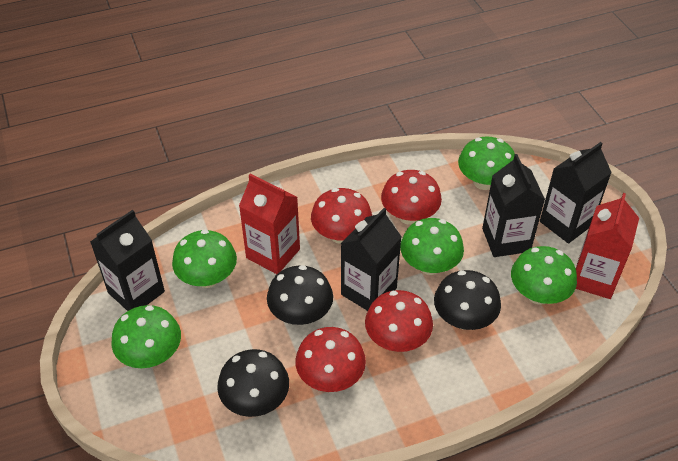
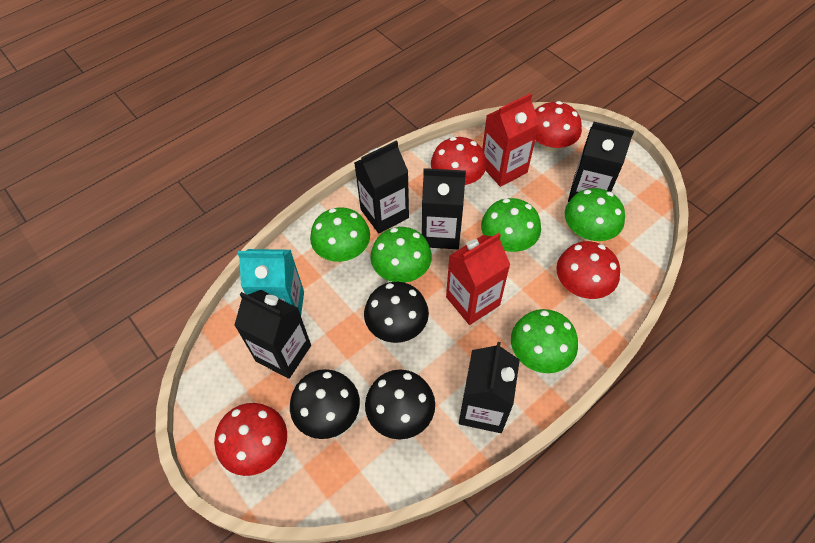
black carton: [90,210,165,311] [341,208,402,311] [482,154,545,257] [540,142,612,244] = 4 -> [234,290,311,379] [354,140,409,234] [422,168,466,249] [459,342,520,433] [568,122,634,202] = 5
turquoise carton: none = 0 -> [237,249,304,315] = 1

